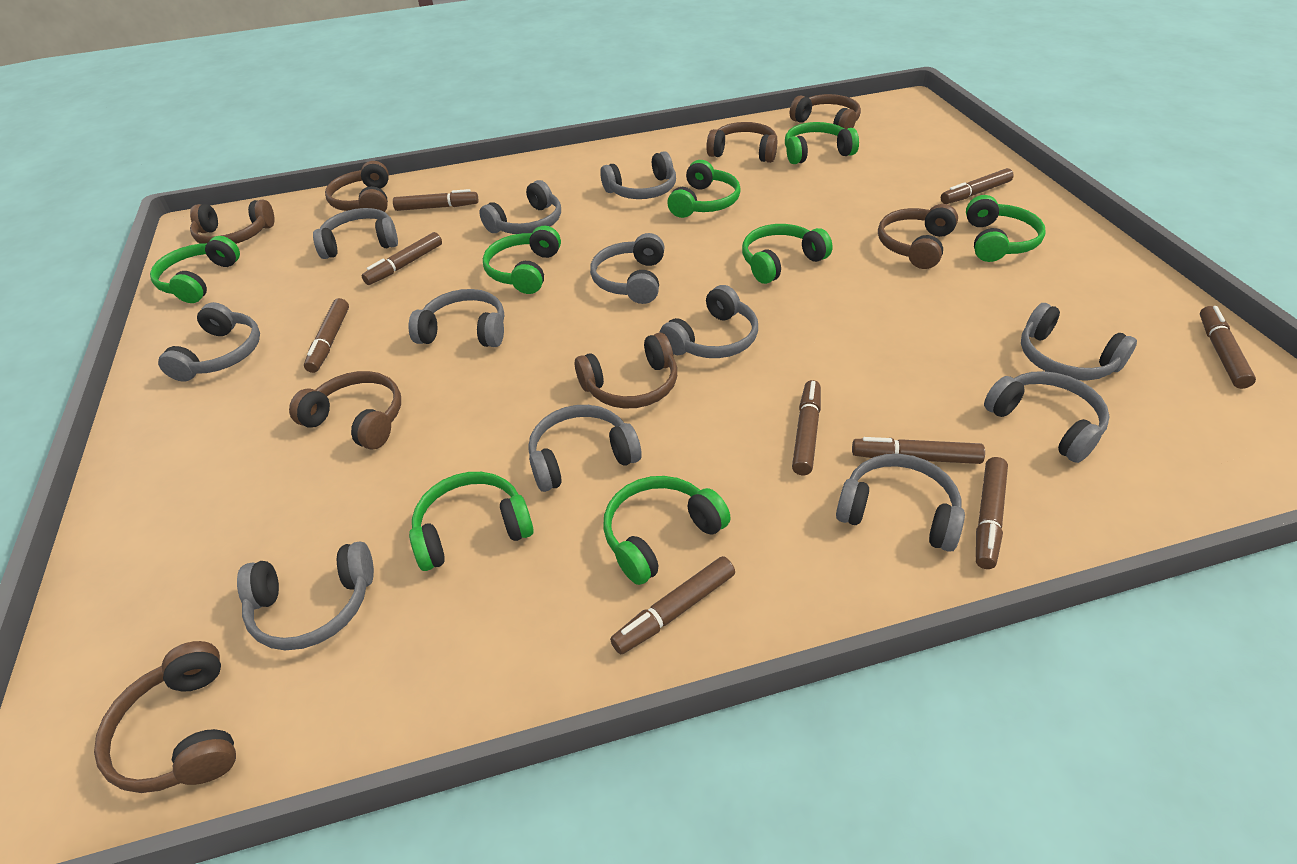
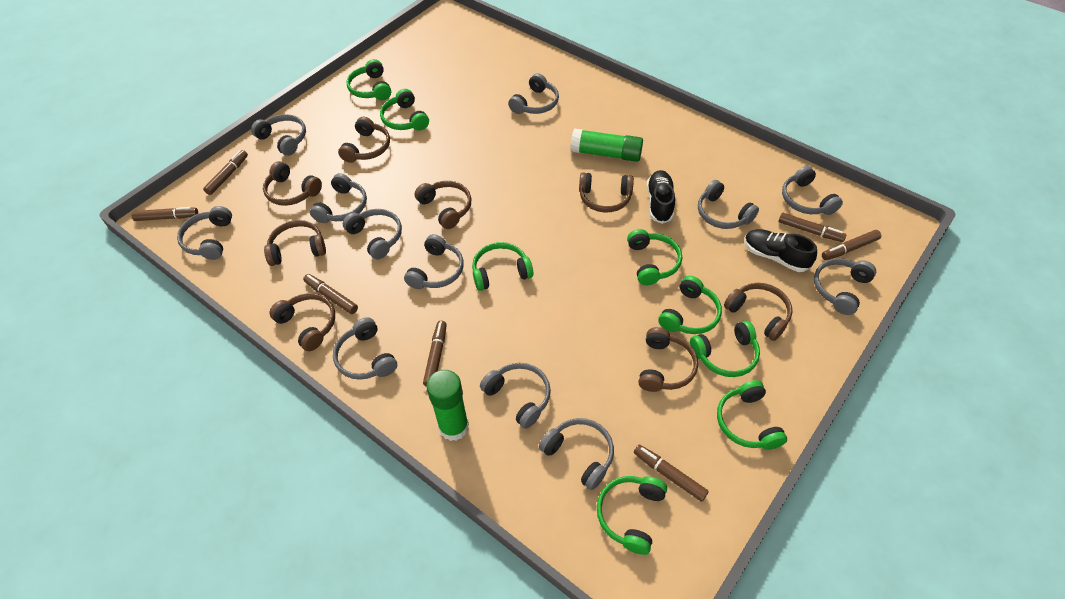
black shoe: none = 0 -> [647,170,675,224] [745,229,817,272] = 2
brown marker: [304,298,349,373] [362,232,442,285] [393,189,478,211] [610,556,735,654] [792,380,821,475] [852,437,985,464] [941,168,1014,204] [976,457,1008,569] [1200,306,1256,389] = 9 -> [131,207,198,221] [203,150,248,195] [303,274,358,314] [423,321,447,386] [634,445,709,502] [778,213,846,242] [822,230,881,260] = 7
green glue stick: none = 0 -> [426,370,469,441] [570,128,643,162] = 2

